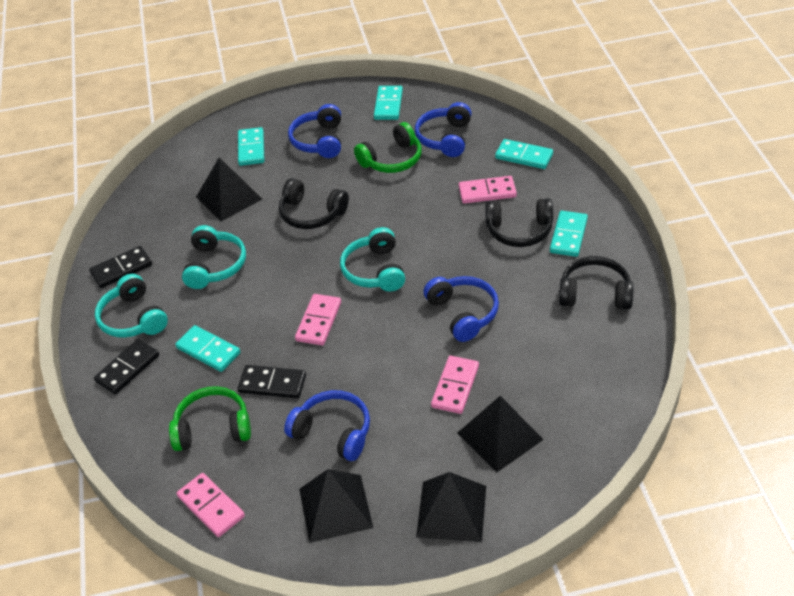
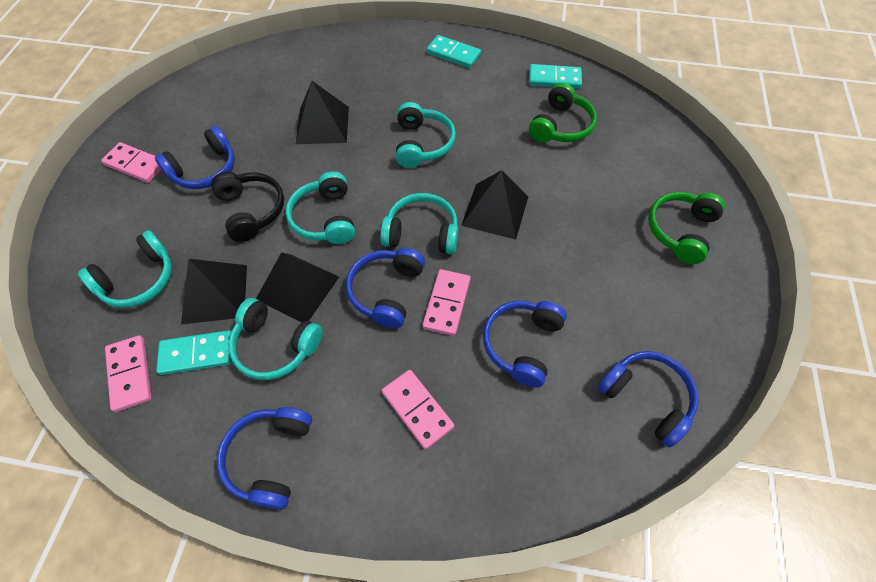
black domino: [89,246,152,288] [94,339,159,394] [238,365,306,399] = 3 -> none = 0
black headphones: [279,178,349,229] [485,198,553,247] [559,256,633,310] = 3 -> [211,172,284,242] = 1
blue headphones: [284,390,370,461] [288,104,341,158] [415,102,472,157] [423,276,499,342] = 4 -> [155,126,235,189] [217,407,312,510] [346,248,425,329] [483,301,567,388] [598,351,699,447] = 5
turquoise domino: [175,325,240,372] [238,127,264,166] [374,86,403,120] [495,139,553,169] [550,211,588,257] = 5 -> [156,330,232,375] [426,35,481,68] [529,64,582,89] = 3
turquoise headphones: [95,274,168,338] [182,225,246,289] [340,227,405,292] = 3 -> [78,230,172,308] [228,298,323,380] [286,171,355,244] [380,193,458,254] [396,102,456,168] = 5

